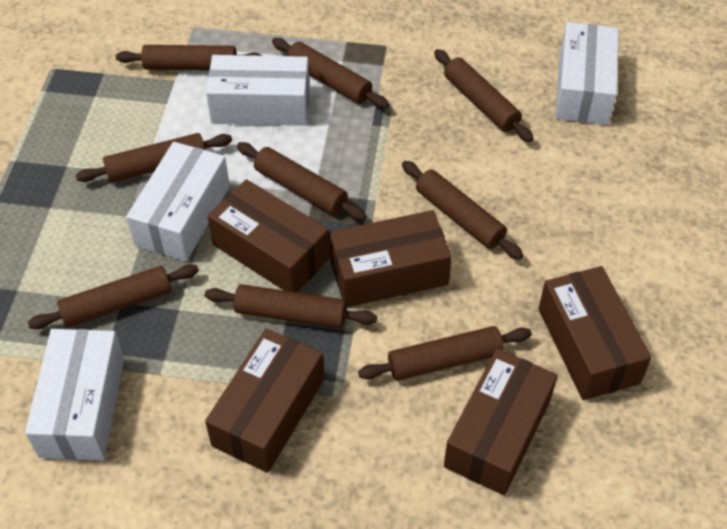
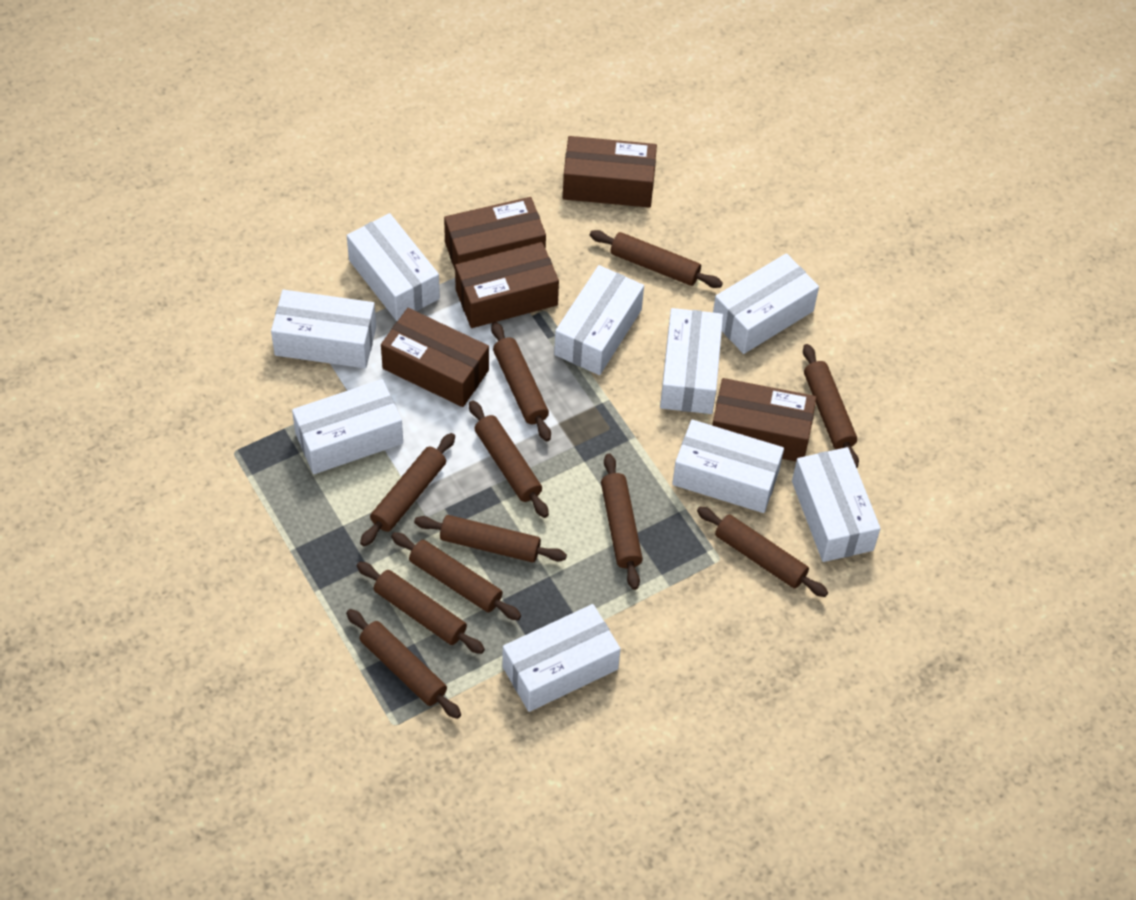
brown rolling pin: [28,264,199,329] [76,133,232,183] [116,45,262,70] [205,284,377,329] [237,142,367,221] [272,38,389,109] [358,326,532,381] [402,161,523,260] [434,49,534,142] = 9 -> [346,609,461,719] [357,562,485,654] [360,433,455,546] [391,532,521,620] [414,515,567,563] [469,400,549,518] [491,322,551,441] [590,230,723,288] [601,453,643,590] [697,506,828,597] [803,344,859,468] = 11
white box: [25,329,124,461] [126,142,230,262] [206,55,310,126] [555,22,619,125] = 4 -> [271,290,376,368] [292,379,403,474] [347,213,440,321] [502,604,621,712] [554,265,644,375] [660,308,723,414] [672,420,784,513] [713,253,819,354] [792,447,881,562] = 9

